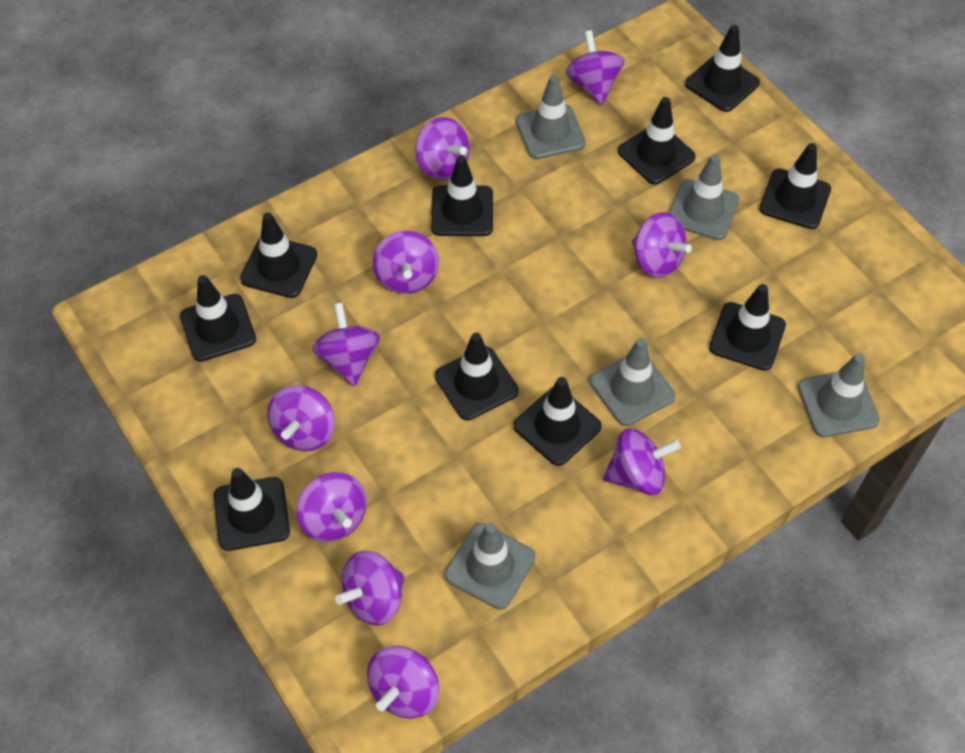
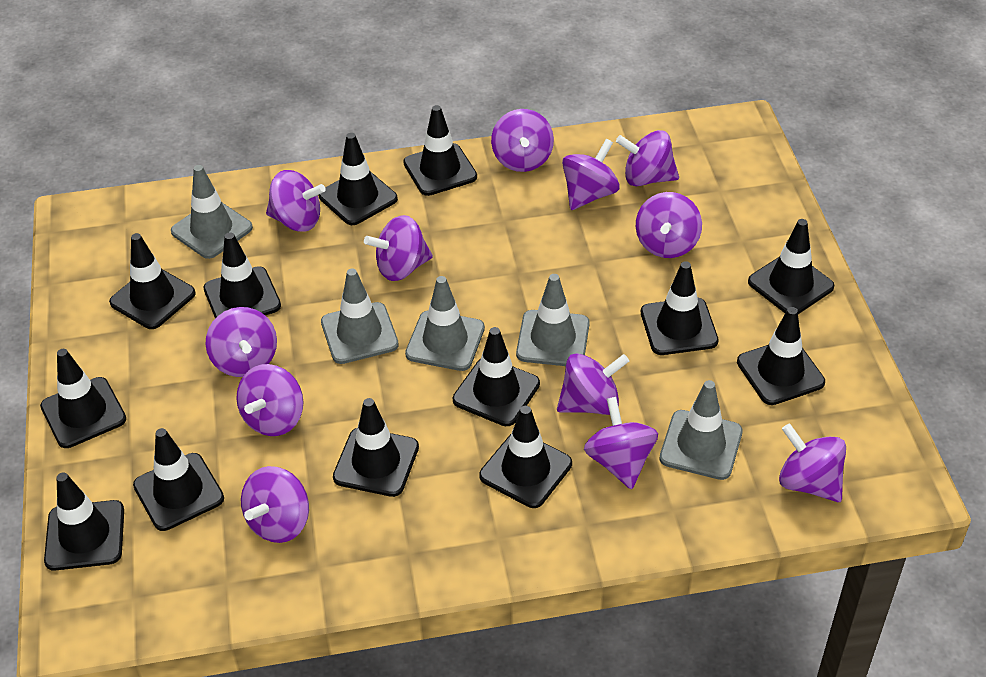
black traffic cone: [180,275,256,362] [214,468,290,551] [240,213,317,298] [431,155,493,236] [435,333,519,421] [513,377,601,466] [618,97,696,184] [685,25,760,112] [709,284,786,371] [759,143,831,229] = 10 -> [40,349,126,448] [44,472,124,571] [109,233,196,329] [133,428,224,531] [204,232,281,318] [318,133,398,225] [333,398,419,497] [403,105,477,196] [453,327,540,426] [479,406,572,508] [641,261,719,355] [737,307,825,405] [748,219,834,314] = 13
purple spinning top: [267,385,335,451] [297,472,367,542] [312,303,380,386] [335,550,405,626] [367,646,439,718] [373,231,439,294] [415,117,470,180] [565,30,624,105] [603,428,681,495] [632,212,692,278] = 10 -> [205,307,277,377] [236,364,303,436] [241,466,309,543] [266,170,326,232] [364,215,433,281] [491,109,554,172] [557,353,629,415] [562,139,620,210] [584,397,658,489] [616,130,679,187] [636,192,702,258] [779,423,846,502] = 12

